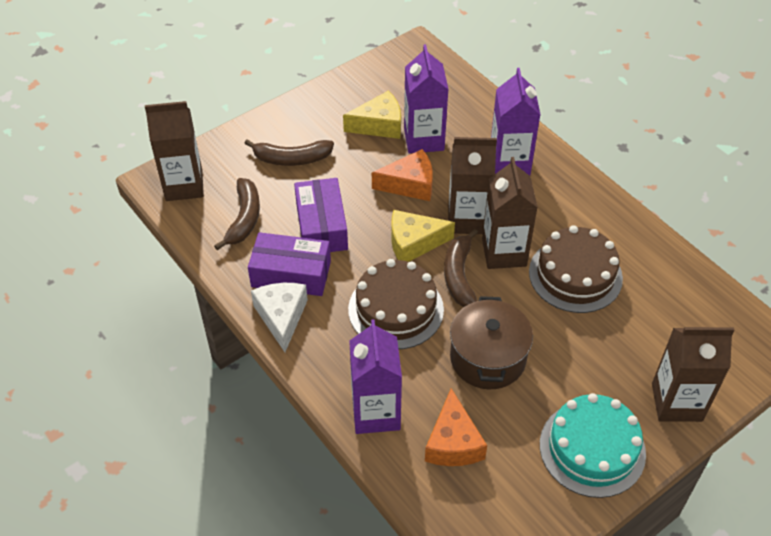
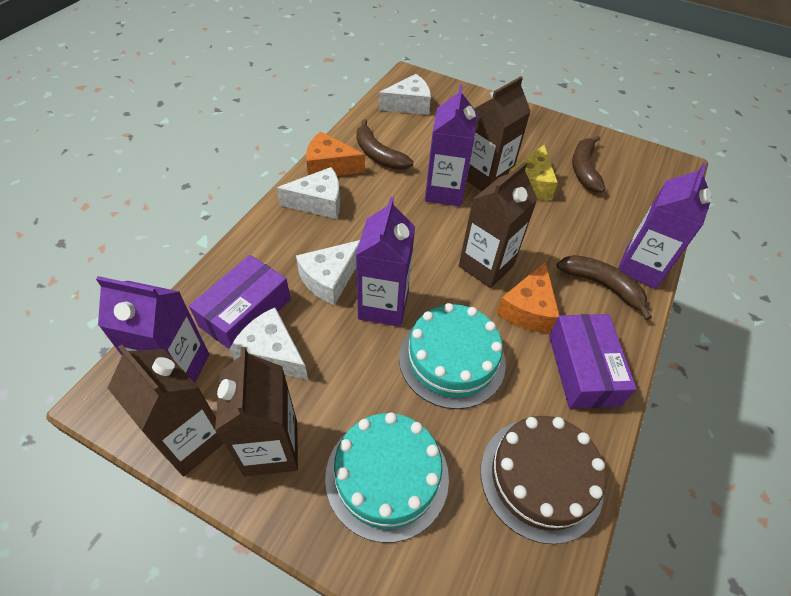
brown cake: [348,259,444,349] [529,225,623,313] = 2 -> [481,416,606,544] = 1
brown pot: [450,296,533,389] = 1 -> none = 0
purple carton: [349,319,402,434] [404,44,449,154] [491,68,541,176] = 3 -> [96,276,209,383] [356,197,415,327] [425,85,477,206] [618,163,712,289] = 4
turquoise cake: [540,393,646,498] = 1 -> [325,412,449,543] [399,303,506,409] = 2
white cheese: [251,283,308,352] = 1 -> [229,307,308,380] [277,167,340,219] [296,240,360,306] [379,74,431,115] = 4
yellow cheese: [343,91,401,139] [391,210,455,262] = 2 -> [509,145,558,200] = 1

